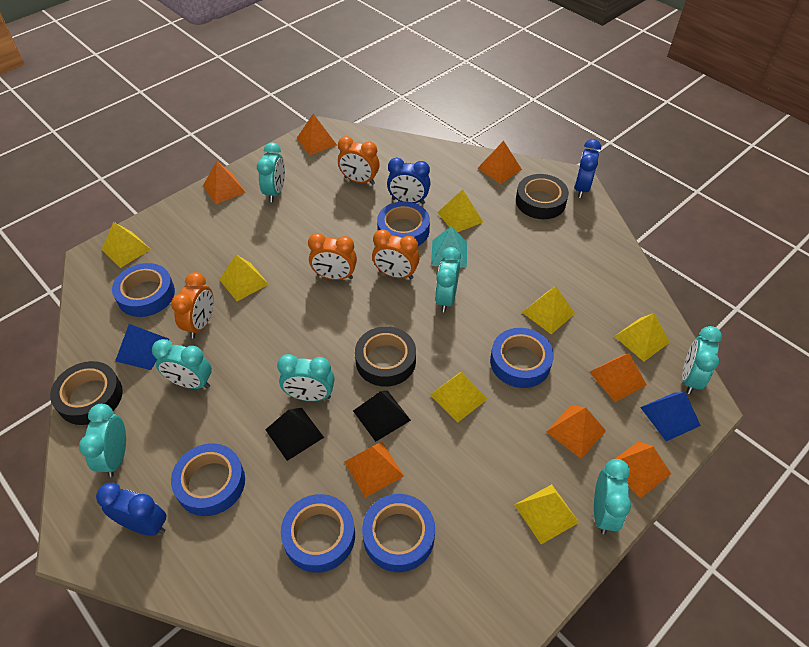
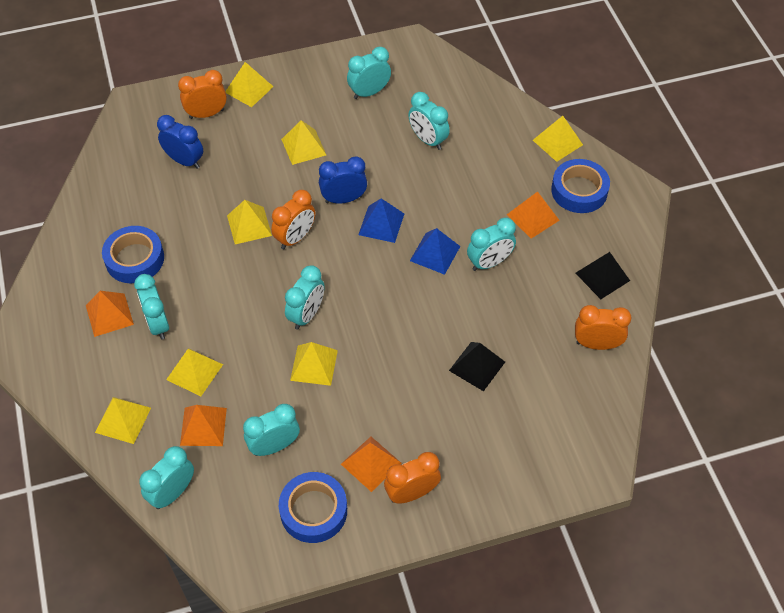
black tape: [50,361,123,425] [355,326,416,387] [516,174,569,219] = 3 -> none = 0
blue clock: [96,483,166,536] [387,157,430,204] [574,139,601,198] = 3 -> [157,115,203,169] [319,156,367,204] = 2
blue tape: [112,263,175,317] [171,443,245,516] [281,494,355,573] [362,494,435,572] [377,201,430,246] [490,328,554,388] = 6 -> [102,226,164,283] [279,472,347,543] [551,159,610,213] = 3
orange pyramid: [203,161,246,204] [296,114,337,155] [344,442,404,498] [477,141,522,184] [546,405,606,459] [589,353,647,402] [615,441,671,498] = 7 -> [86,291,134,337] [180,405,227,446] [341,437,402,492] [507,191,560,239] = 4
turquoise pyramid: [431,226,467,268] = 1 -> none = 0

